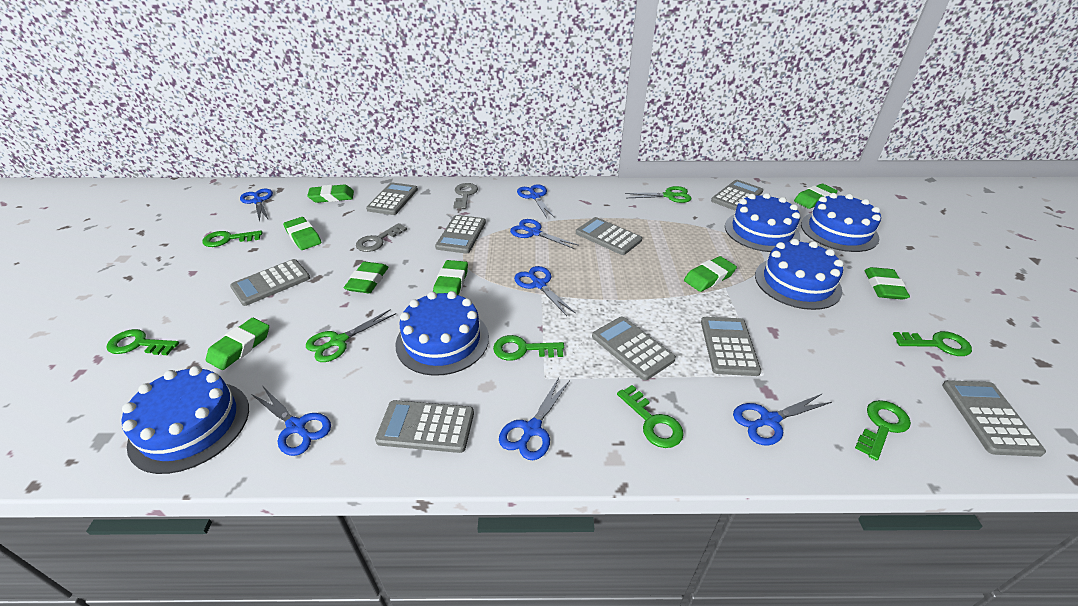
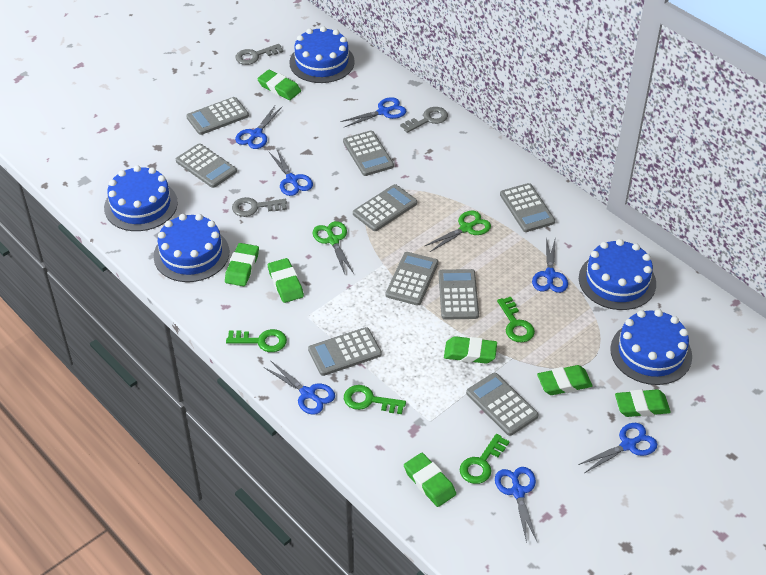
green eraser: [206,318,269,370] [283,217,321,250] [307,184,354,203] [344,262,388,293] [433,260,468,295] [684,256,737,292] [794,184,838,209] [865,267,910,300] = 8 -> [225,243,259,286] [257,70,301,100] [268,258,304,303] [404,453,456,507] [444,336,497,364] [537,365,593,395] [615,389,671,417] = 7
green key: [106,329,179,355] [202,231,263,247] [493,335,564,361] [617,385,684,448] [855,400,911,461] [893,331,972,356] = 6 -> [226,329,287,352] [344,385,406,414] [460,434,510,484] [497,297,535,343] = 4
grey key: [356,223,407,252] [453,183,478,209] = 2 -> [232,197,287,217] [236,44,284,65] [400,107,448,133] = 3

